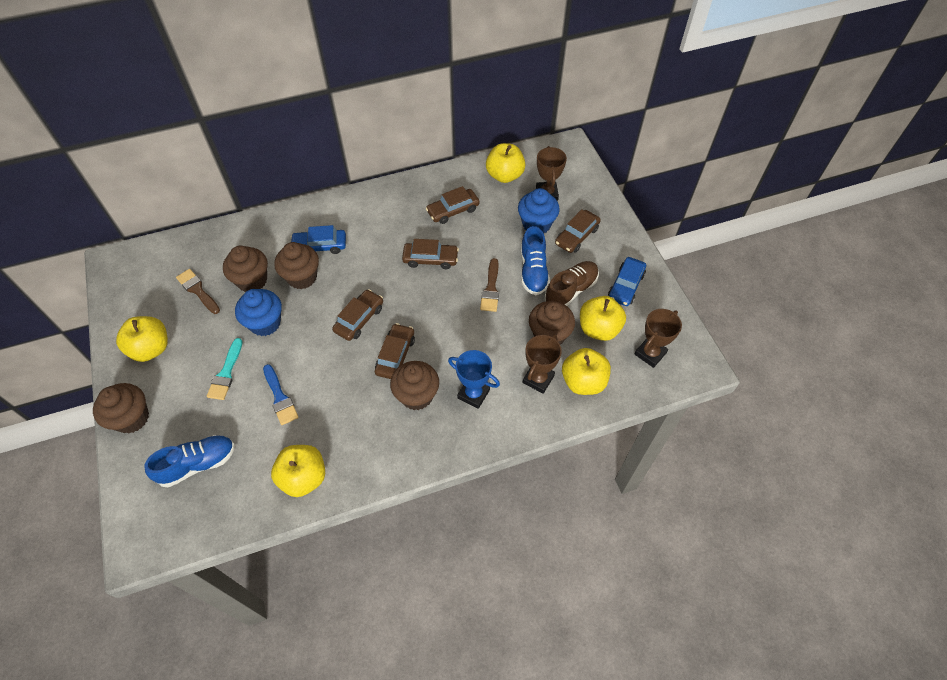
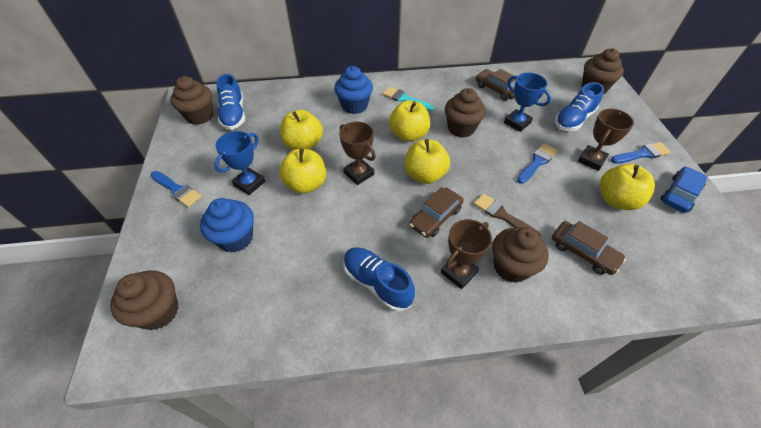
blue brush: [263,364,299,425] = 1 -> [151,171,202,207] [517,143,558,184] [611,142,671,164] = 3
blue car: [290,225,346,254] [608,257,646,306] = 2 -> [660,167,707,213] = 1
blue shoe: [144,435,235,487] [520,226,550,295] = 2 -> [216,74,245,130] [343,247,415,312] [555,82,604,131] = 3
blue trophy: [448,350,500,409] = 1 -> [214,131,265,195] [504,73,551,132] = 2
brown brush: [176,269,220,314] [480,258,499,312] = 2 -> [474,194,541,236] = 1
brown car: [332,289,383,341] [375,323,415,379] [402,239,459,269] [426,186,480,224] [555,209,601,253] = 5 -> [409,187,463,238] [476,69,516,100] [552,221,626,275] = 3
brown shoe: [544,261,599,306] = 1 -> none = 0

